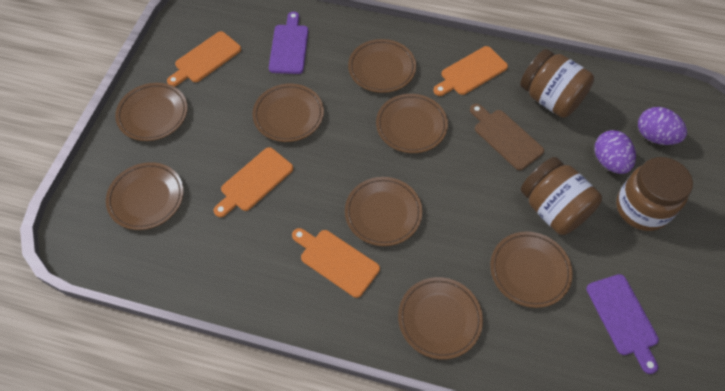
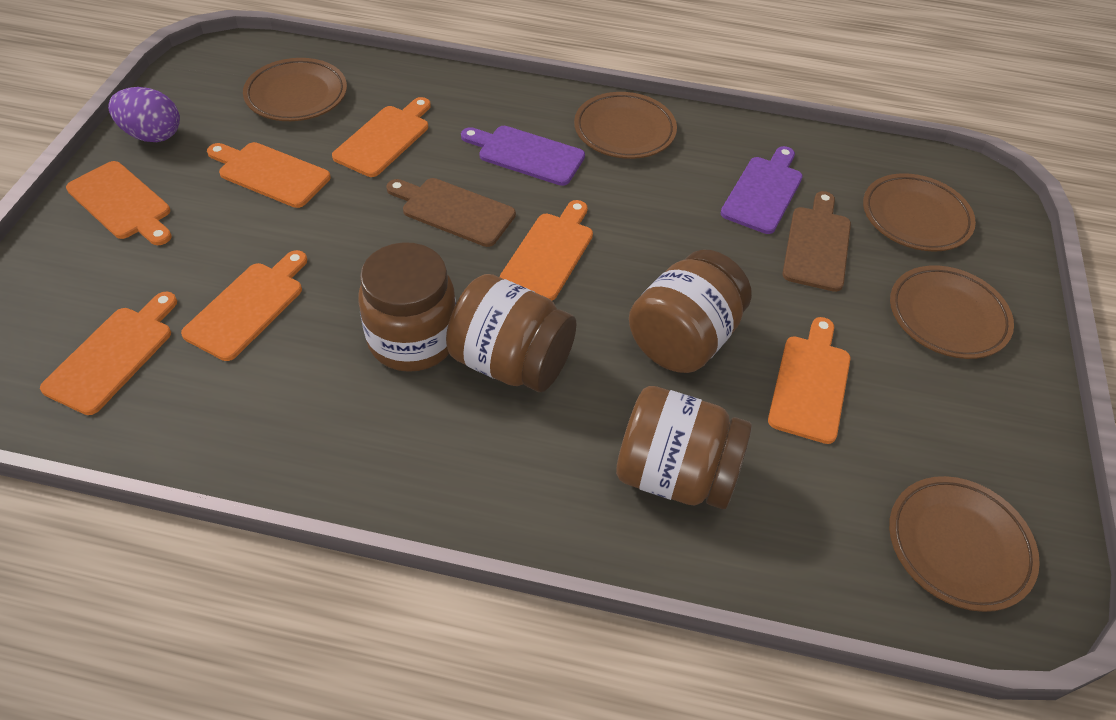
brown cutting board: [470,104,544,170] = 1 -> [386,178,516,247] [782,191,851,292] = 2
brown jar: [520,49,594,118] [521,157,602,235] [616,157,693,231] = 3 -> [358,242,456,372] [446,274,577,392] [616,386,752,509] [629,250,752,373] = 4
brown plate: [106,162,184,230] [115,83,188,141] [252,84,324,142] [345,177,422,246] [348,39,416,93] [376,94,448,153] [398,277,483,359] [490,231,573,308] = 8 -> [243,58,347,121] [574,92,677,159] [863,173,976,252] [889,476,1040,612] [890,265,1014,359] = 5
orange cutting board: [167,31,241,87] [214,147,293,217] [292,228,380,298] [433,46,508,96] = 4 -> [40,292,177,415] [66,161,171,245] [181,250,307,361] [207,142,331,208] [332,97,431,177] [500,200,593,301] [768,317,851,444] = 7
purple egg: [595,130,636,174] [638,107,687,145] = 2 -> [108,87,180,142] = 1

